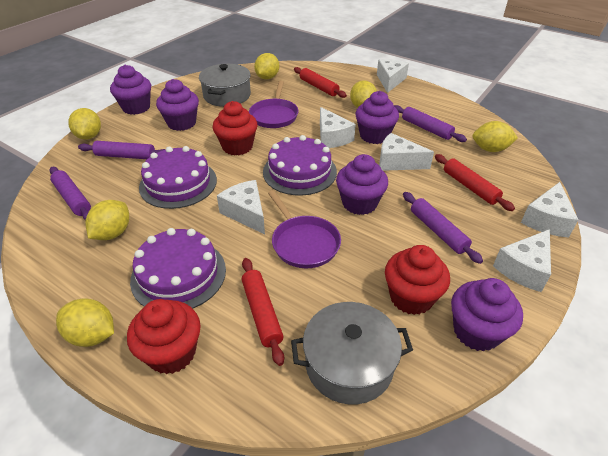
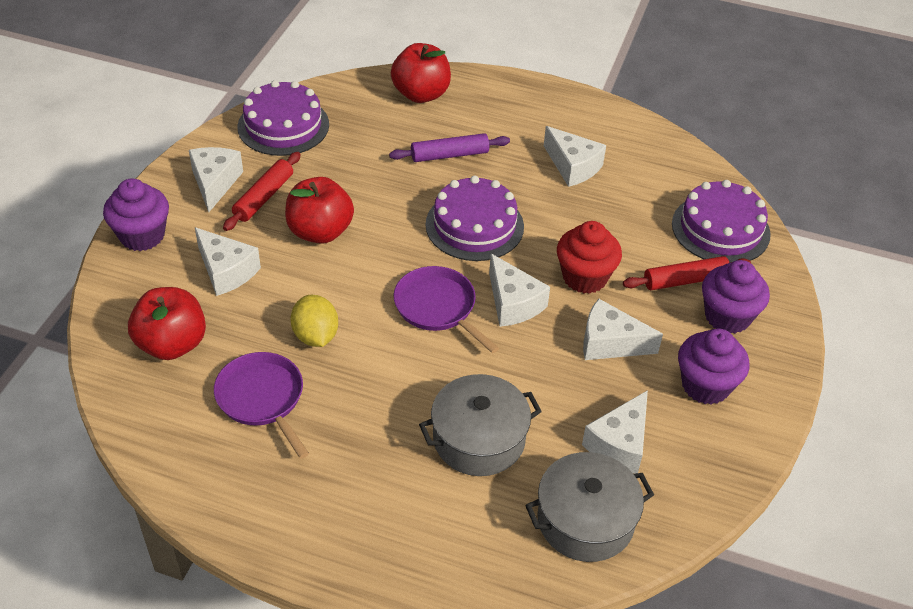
purple cupcake: [110,65,151,115] [156,79,199,131] [336,154,388,215] [355,91,399,144] [451,278,523,351] = 5 -> [103,178,169,251] [678,328,749,405] [702,260,770,334] = 3
purple rolling pin: [50,167,91,220] [78,141,166,159] [394,105,467,142] [403,192,483,264] = 4 -> [389,133,510,162] = 1
red apple: none = 0 -> [128,287,206,360] [285,177,354,244] [391,43,451,103] = 3
red cupcake: [127,299,201,374] [212,101,257,155] [385,245,450,315] = 3 -> [557,221,622,294] = 1
red rolling pin: [242,258,284,366] [294,67,347,98] [435,154,515,211] = 3 -> [223,152,301,231] [623,256,751,290] = 2
yellow lemon: [56,298,114,347] [68,108,101,139] [85,200,129,240] [254,53,279,79] [350,80,377,108] [473,121,518,152] = 6 -> [291,294,338,347] = 1

